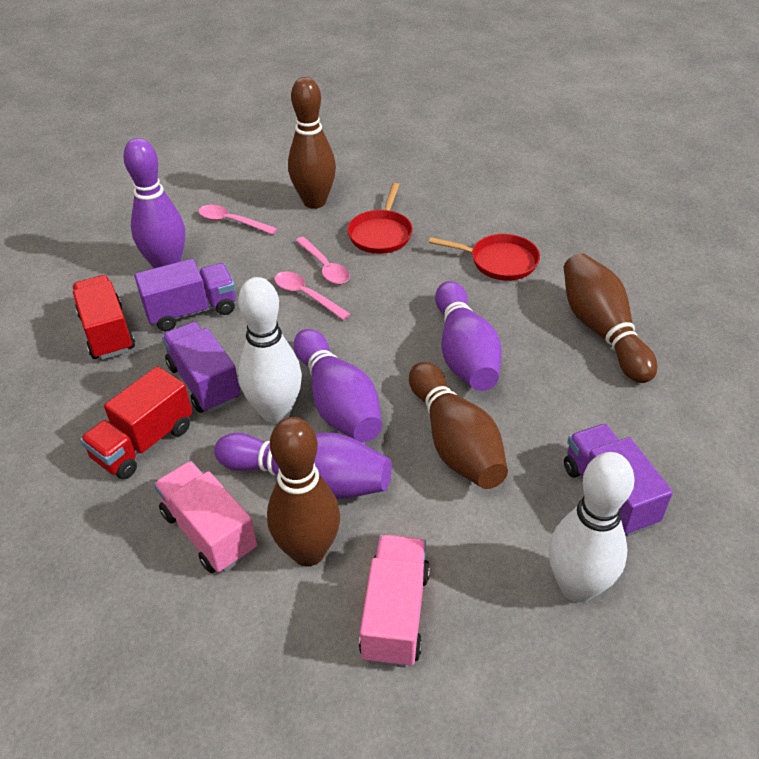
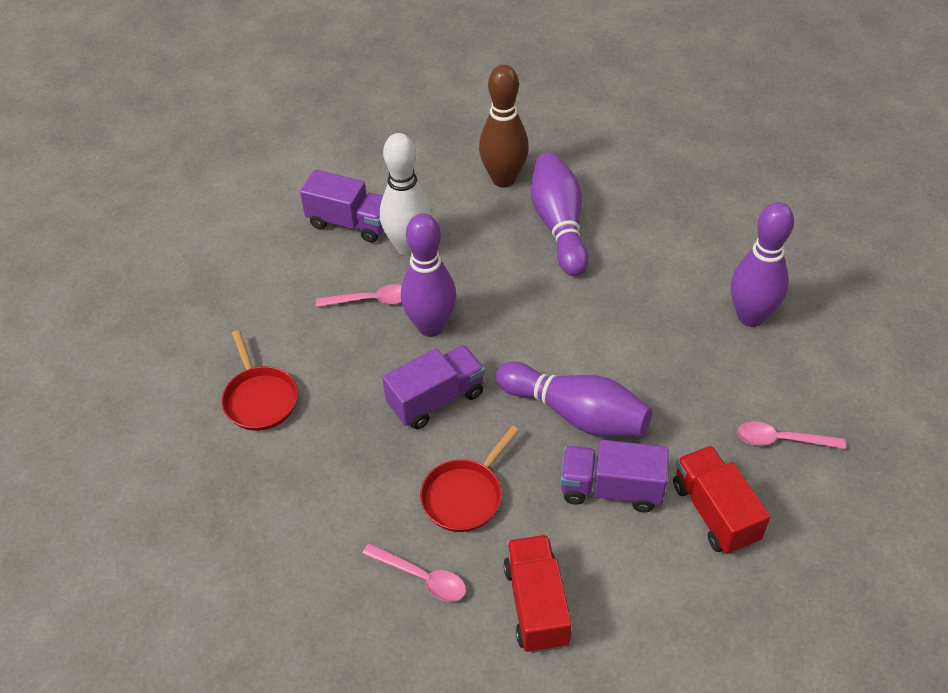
brown bowling pin: [267,417,340,566] [288,77,336,209] [409,362,508,489] [564,253,657,383] = 4 -> [479,65,529,187] = 1
pink truck: [154,461,257,573] [359,535,430,668] = 2 -> none = 0
white bowling pin: [238,277,302,423] [549,452,635,602] = 2 -> [380,133,432,256] = 1

